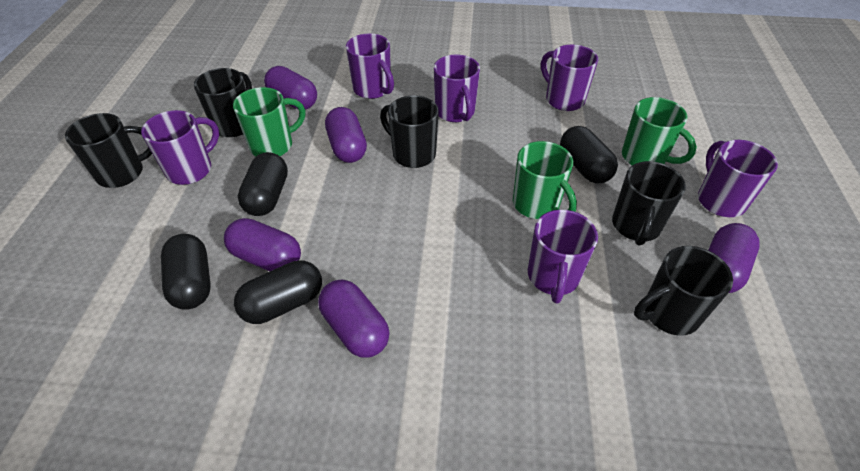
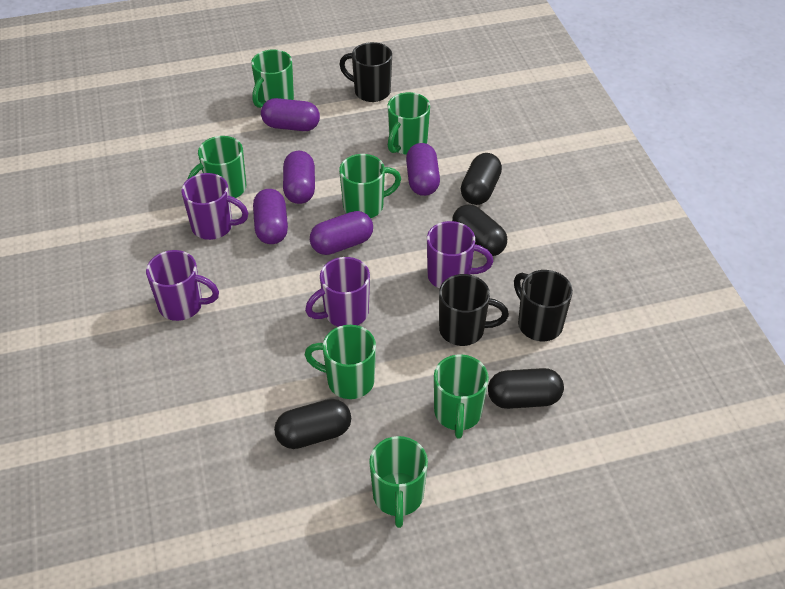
black mug: [65,113,152,188] [194,68,252,137] [380,95,439,168] [612,161,686,246] [634,246,733,336] = 5 -> [339,42,392,102] [439,274,509,346] [514,270,573,341] = 3
green mug: [233,87,305,156] [513,141,577,219] [622,97,697,165] = 3 -> [188,136,246,198] [251,49,294,108] [305,325,376,399] [339,154,401,218] [369,436,428,528] [388,92,430,155] [434,354,489,439] = 7
purple mug: [141,110,219,185] [346,33,394,99] [434,55,480,122] [528,210,598,303] [541,45,598,111] [698,140,778,217] = 6 -> [146,250,219,321] [181,173,248,240] [305,257,370,327] [427,221,493,288] = 4

